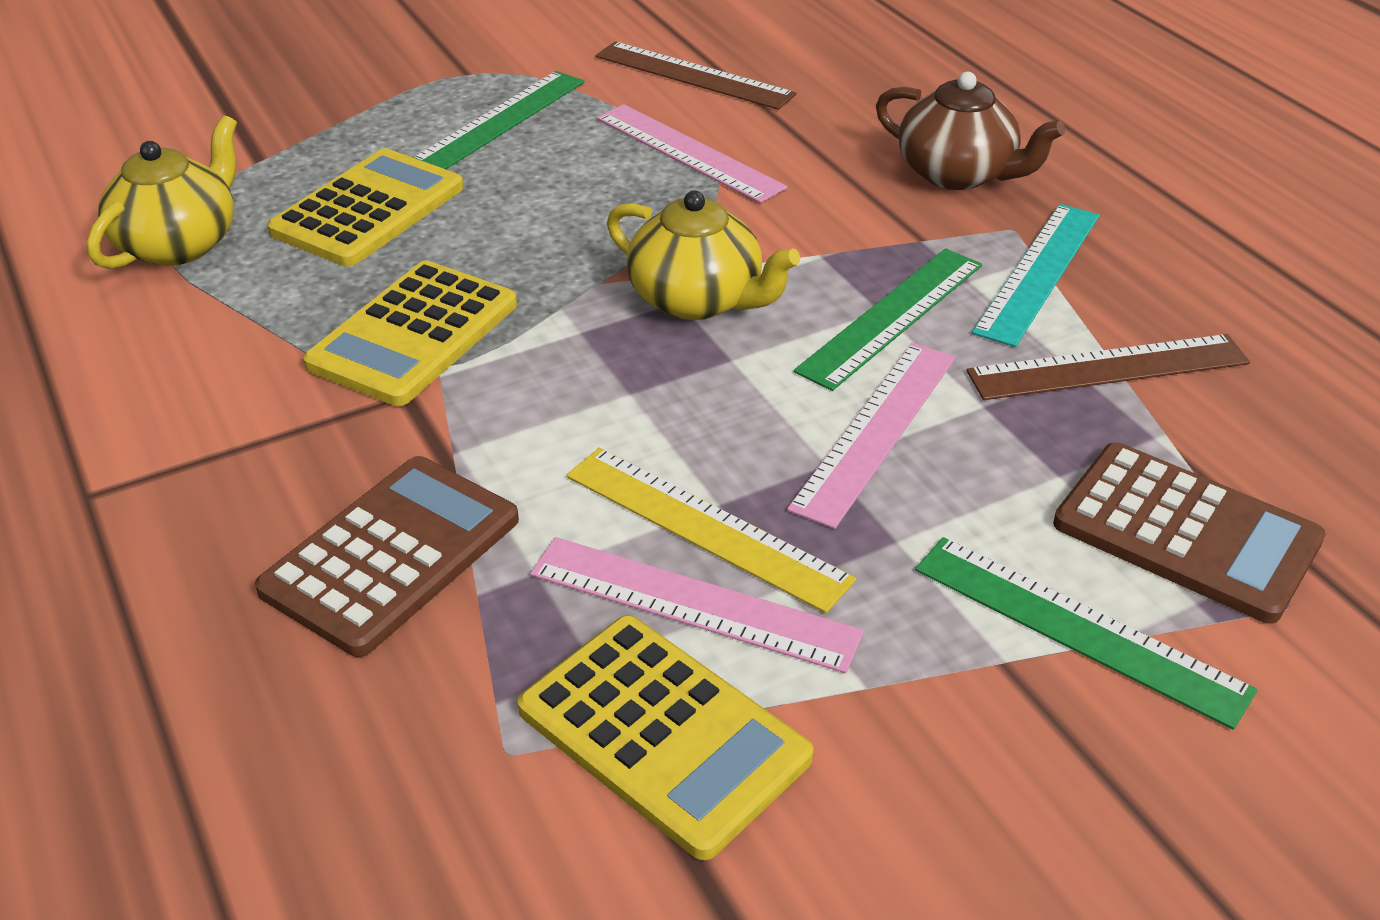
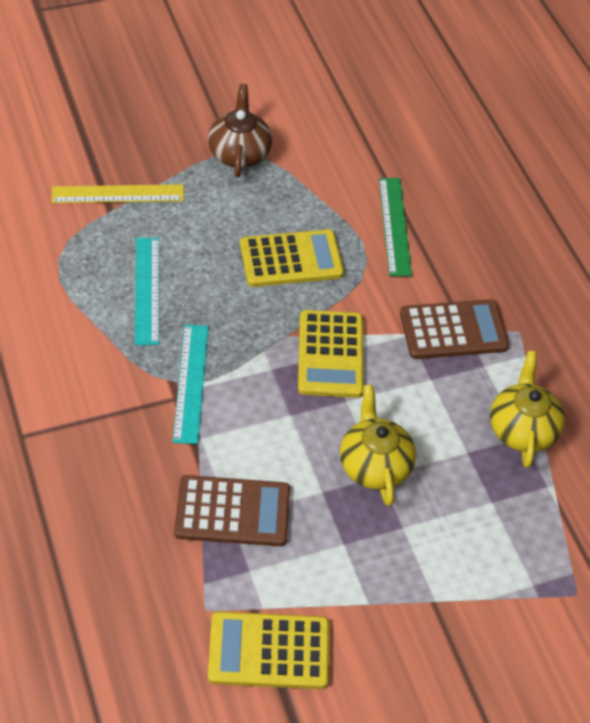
brown ruler: [595,42,796,110] [967,334,1250,400] = 2 -> none = 0
green ruler: [413,71,584,169] [794,248,982,391] [915,537,1257,730] = 3 -> [379,178,412,276] = 1
pink ruler: [530,537,864,673] [596,104,788,203] [787,343,956,529] = 3 -> none = 0
turquoise ruler: [972,204,1100,347] = 1 -> [135,238,159,345] [173,324,208,444] = 2

